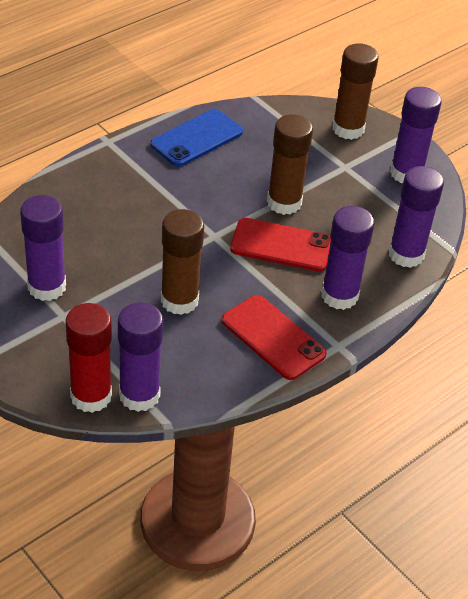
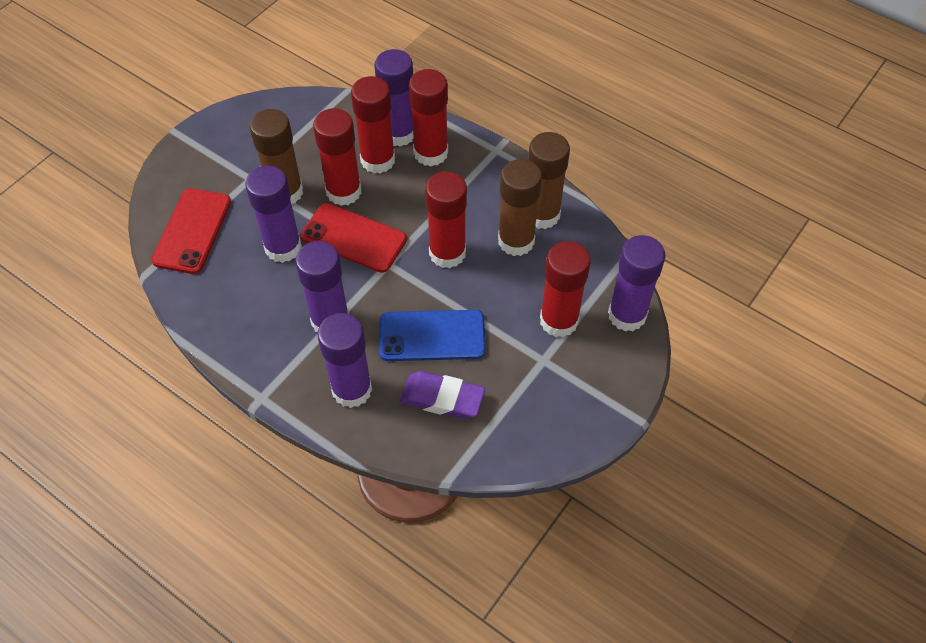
purple eraser: none = 0 -> [400,371,485,419] = 1
red glue stick: [65,303,112,413] = 1 -> [313,108,362,206] [351,76,395,174] [409,69,448,166] [425,171,467,268] [540,241,591,337] = 5

